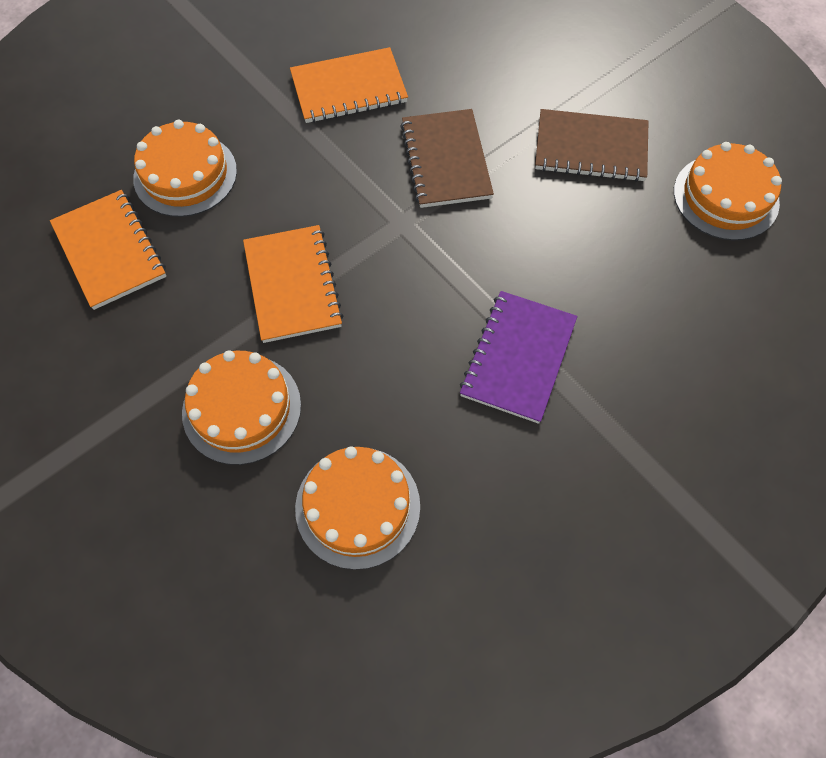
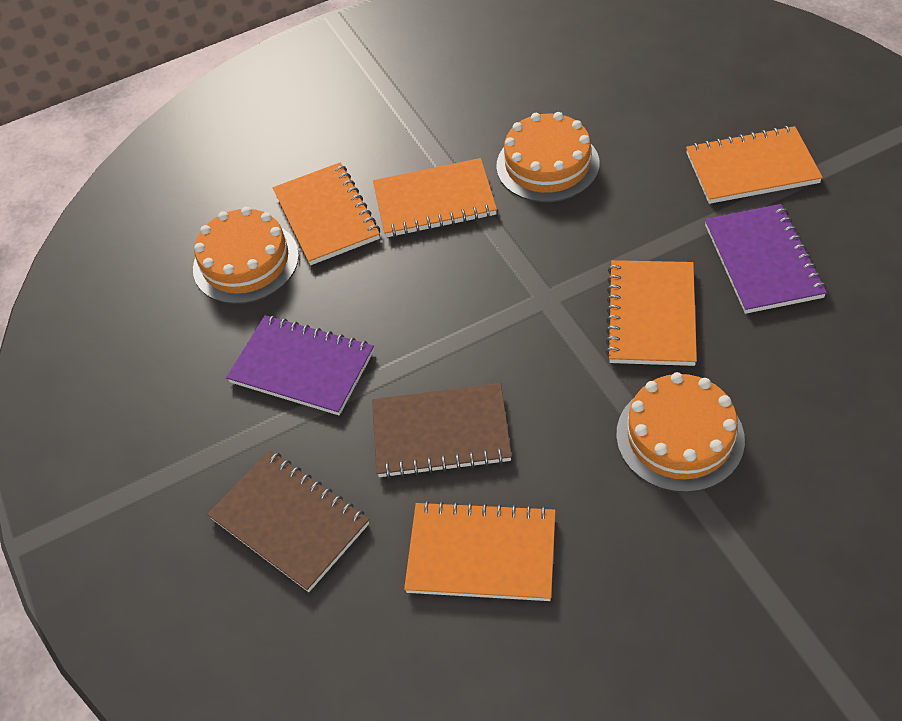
orange cake: [133,120,237,217] [182,350,301,465] [295,447,420,570] [674,142,782,241] = 4 -> [193,207,299,304] [496,112,599,202] [616,372,745,493] = 3
orange notebook: [50,190,166,310] [243,225,344,343] [290,47,408,123] = 3 -> [273,163,380,265] [373,158,497,238] [404,501,556,601] [606,260,697,366] [686,126,823,204] = 5
purple notebook: [460,291,577,424] = 1 -> [226,315,374,415] [705,204,827,314] = 2

